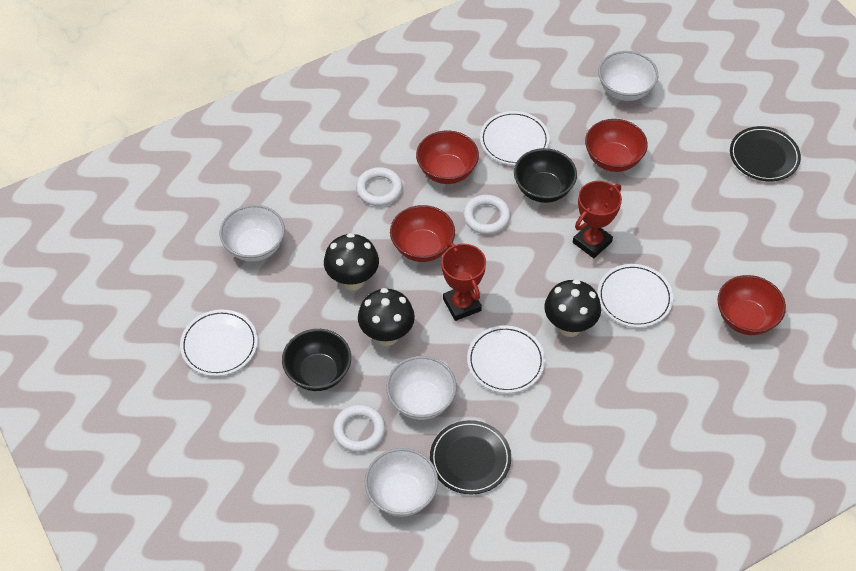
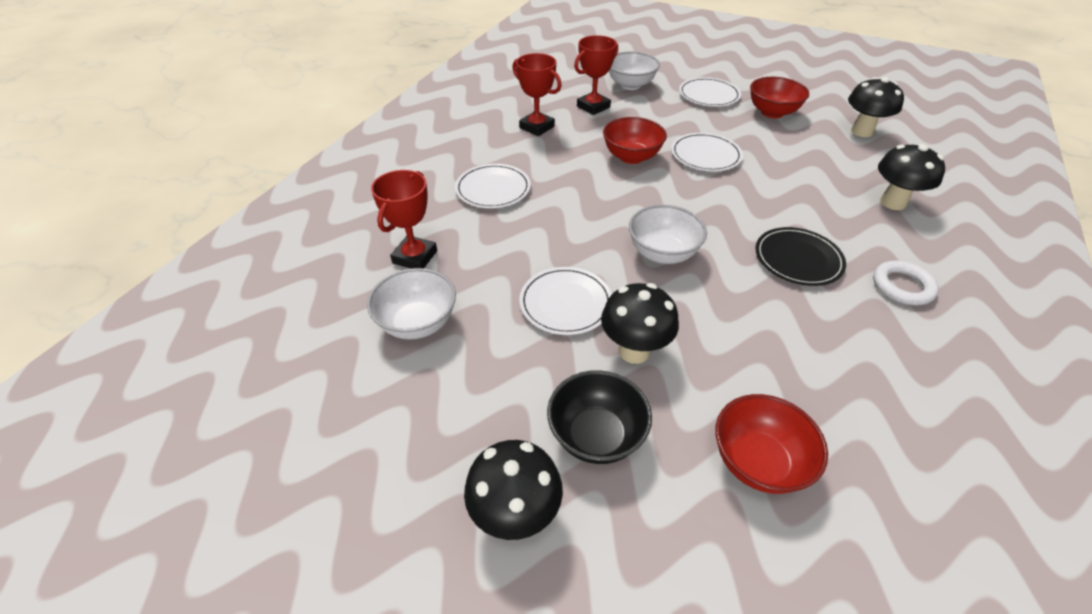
black bowl: [282,329,351,391] [514,148,577,203] = 2 -> [547,370,652,464] = 1
black mushroom: [324,233,379,291] [358,288,415,346] [544,279,601,337] = 3 -> [464,440,563,540] [601,283,679,364] [848,77,904,137] [878,144,945,210] = 4
black plate: [430,420,511,495] [730,126,801,181] = 2 -> [756,227,846,286] = 1
red bowl: [390,205,455,262] [416,130,479,184] [585,119,648,172] [717,275,786,335] = 4 -> [603,117,667,164] [716,394,828,494] [750,77,809,118] = 3
red trophy: [441,242,486,321] [573,181,622,258] = 2 -> [371,170,437,269] [512,53,562,136] [574,35,618,115] = 3
white bowl: [220,205,285,262] [365,448,438,517] [386,356,457,420] [598,51,658,101] = 4 -> [367,268,456,339] [609,51,660,90] [629,205,707,264] = 3
white ring: [333,404,385,452] [356,167,403,206] [463,195,510,234] = 3 -> [873,261,939,305] = 1

